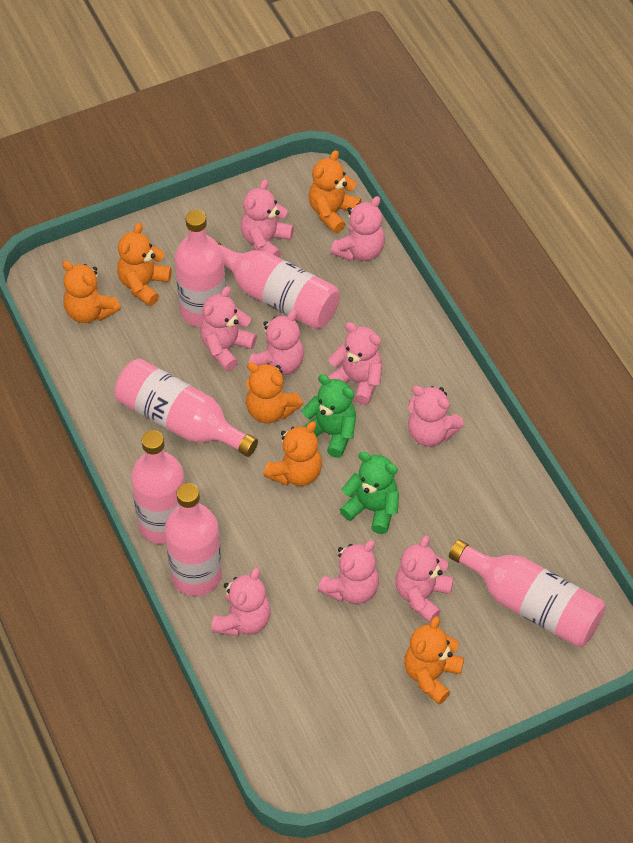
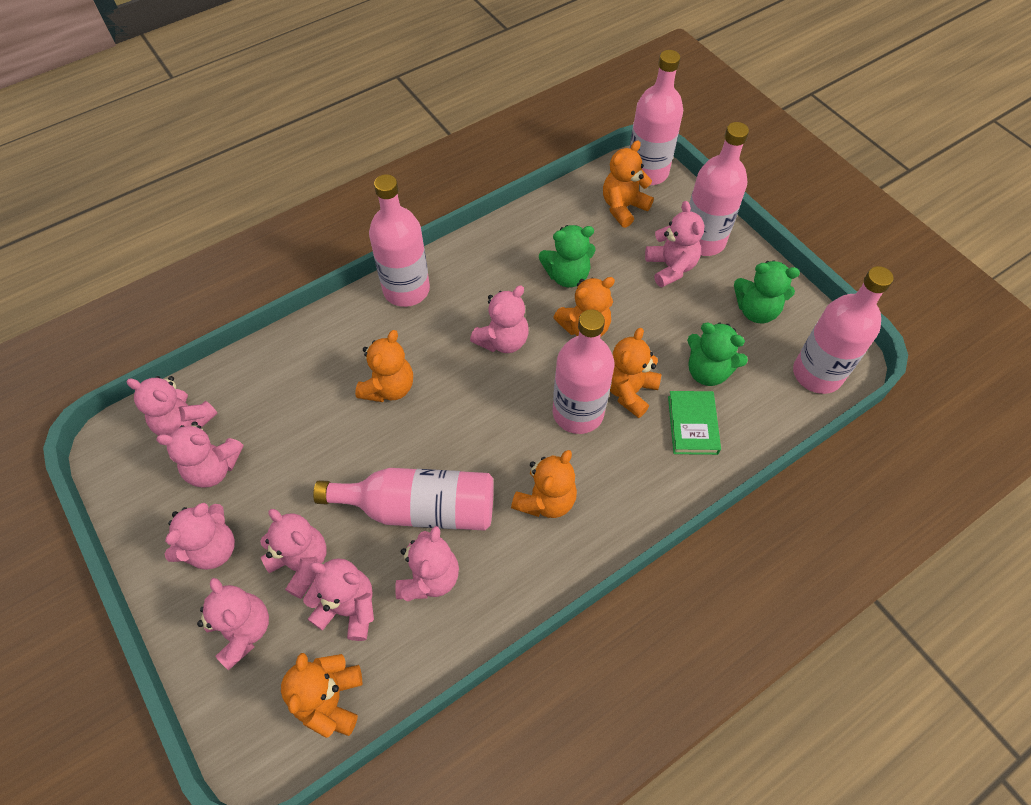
green book: none = 0 -> [668,391,721,455] = 1
green teddy bear: [301,374,356,458] [340,452,399,534] = 2 -> [539,225,596,287] [687,322,748,386] [734,260,800,323] = 3

